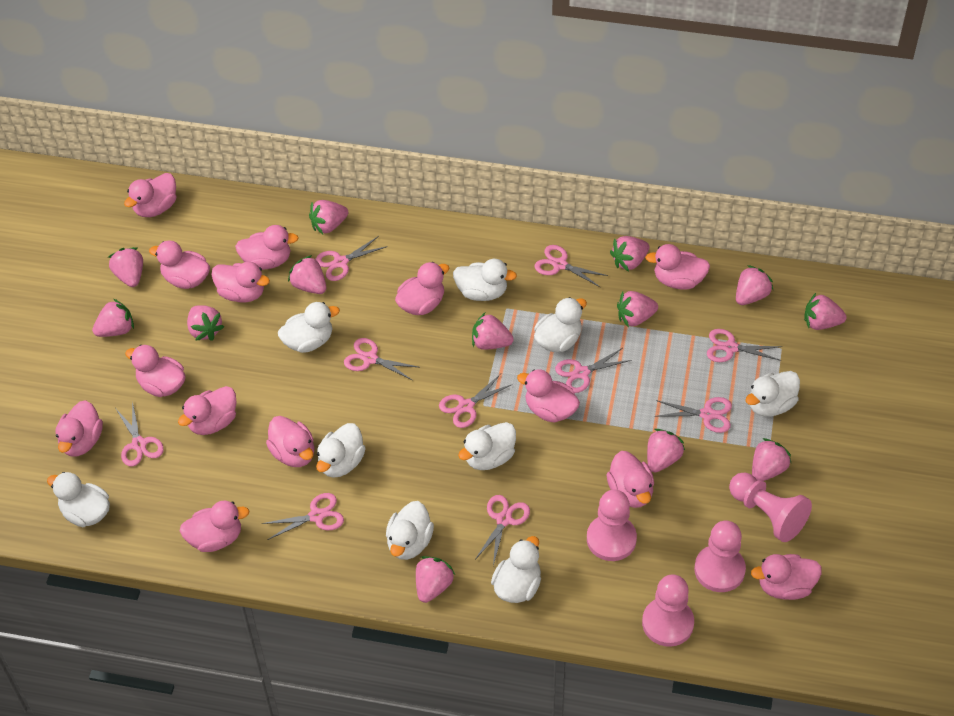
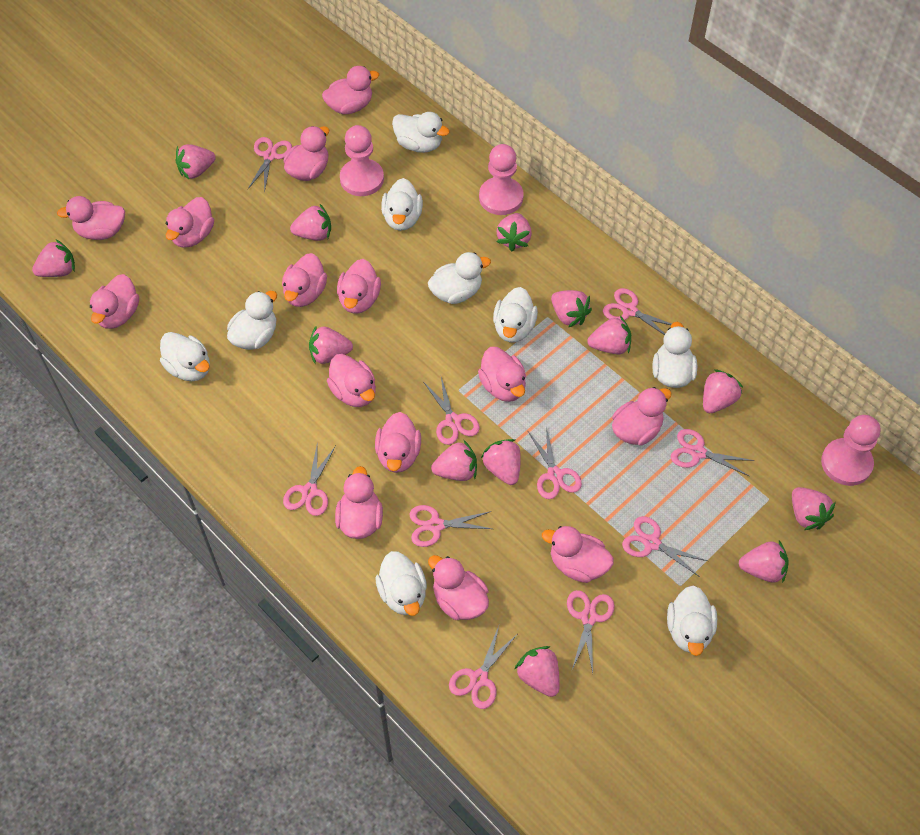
pink pawn: [587,490,637,561] [642,575,694,647] [694,521,746,592] [729,472,812,542] = 4 -> [340,125,384,196] [479,144,524,215] [821,415,880,486] = 3

